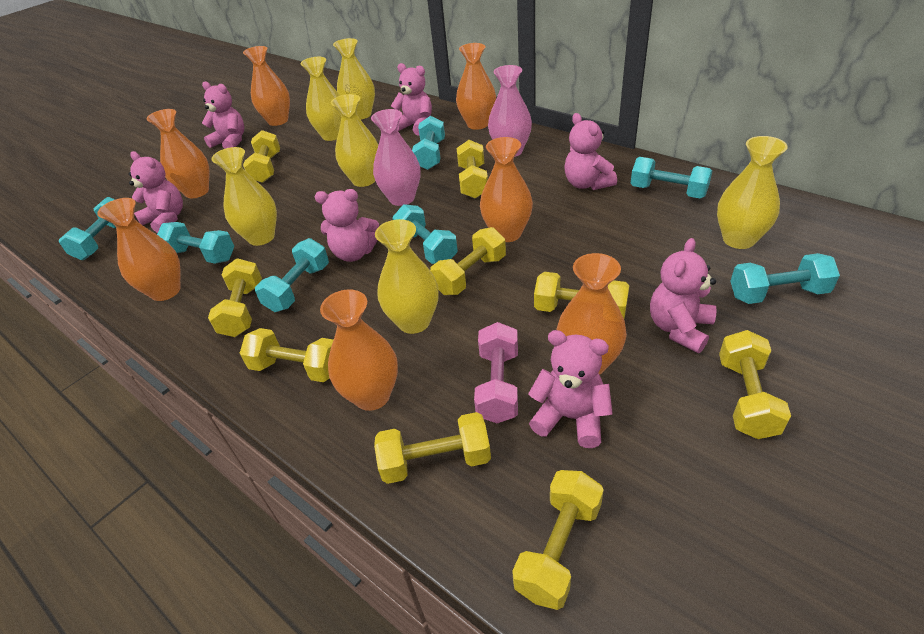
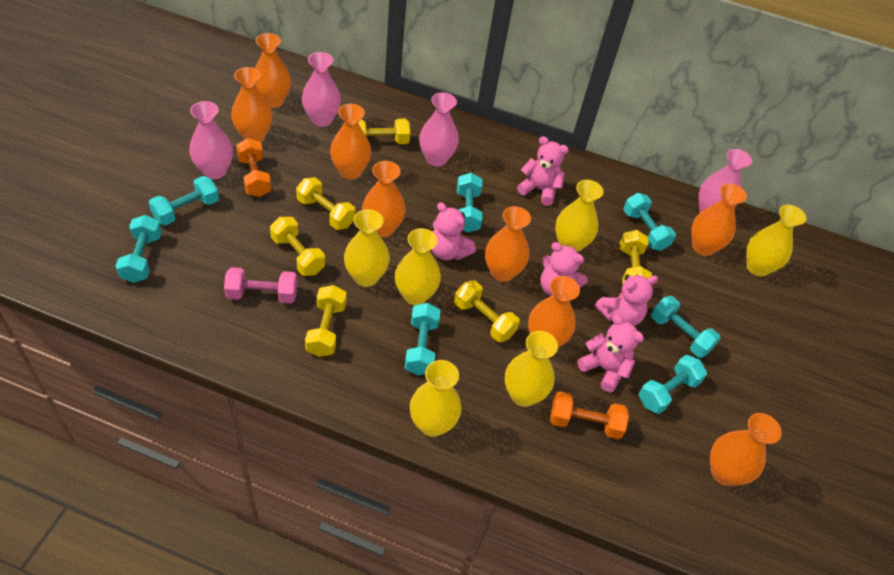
orange dumbbell: none = 0 -> [236,138,271,197] [550,392,629,439] = 2
orange vase: [97,198,181,301] [147,109,210,198] [243,46,290,126] [320,289,398,411] [456,43,496,130] [480,137,533,242] [557,253,627,375] = 7 -> [231,67,272,142] [255,33,291,108] [330,104,371,179] [362,161,406,237] [485,206,531,282] [528,276,580,347] [691,184,747,256] [710,413,782,486] = 8
pink teddy bear: [129,151,183,233] [202,82,244,149] [315,189,379,262] [391,63,432,135] [528,330,613,448] [564,113,617,190] [650,238,716,353] = 7 -> [431,202,476,260] [517,136,569,206] [541,242,588,296] [577,315,644,393] [595,275,658,326] = 5
pink vase: [371,109,421,206] [488,65,532,157] = 2 -> [189,101,233,179] [302,52,341,127] [419,92,459,167] [699,149,752,213] = 4
yellow dumbbell: [208,258,262,337] [240,328,334,382] [243,130,280,183] [374,412,491,484] [430,227,506,295] [457,140,488,198] [512,470,604,610] [534,272,630,318] [719,330,791,439] = 9 -> [270,217,325,276] [296,177,355,230] [305,285,347,357] [358,119,410,144] [454,281,520,342] [620,230,652,283] = 6

